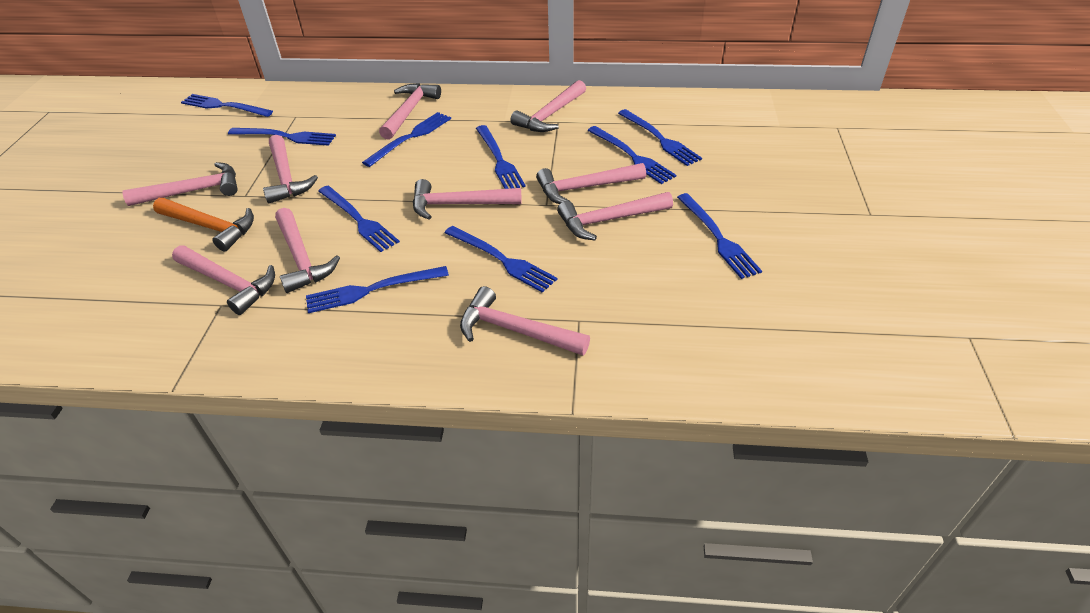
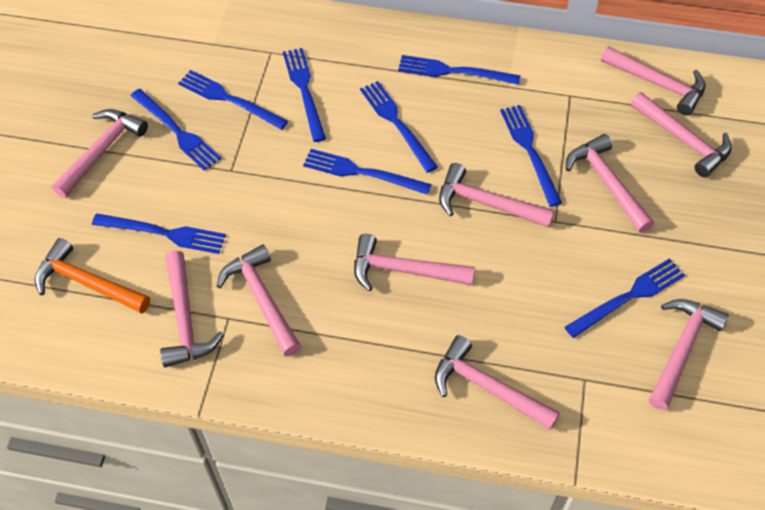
blue fork: [181,94,273,117] [228,128,336,146] [306,266,449,313] [318,186,400,252] [362,112,451,167] [445,226,557,293] [476,125,526,189] [587,126,676,184] [618,109,702,166] [677,193,762,279] = 10 -> [92,214,226,254] [130,89,221,171] [178,70,288,130] [283,48,326,142] [303,149,431,195] [360,81,438,173] [398,55,520,85] [500,105,562,207] [565,258,685,338] = 9

